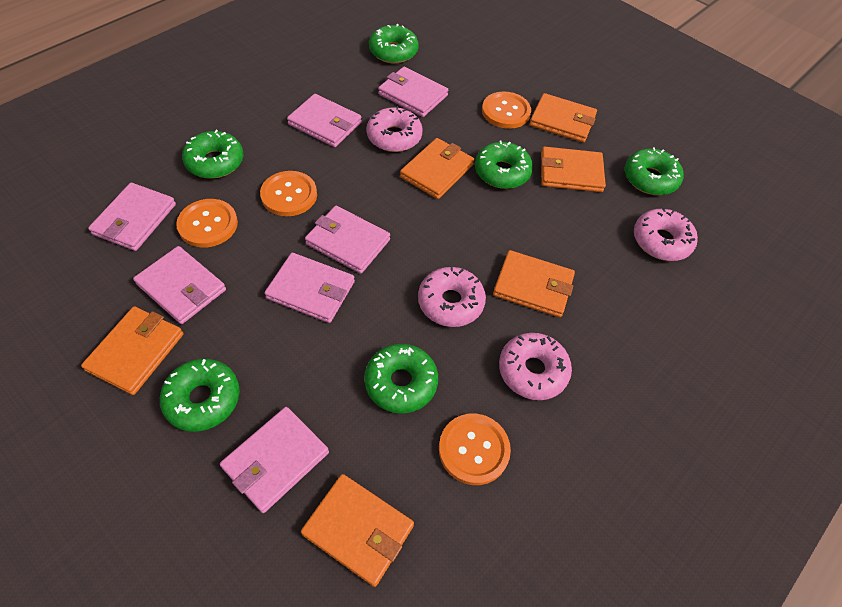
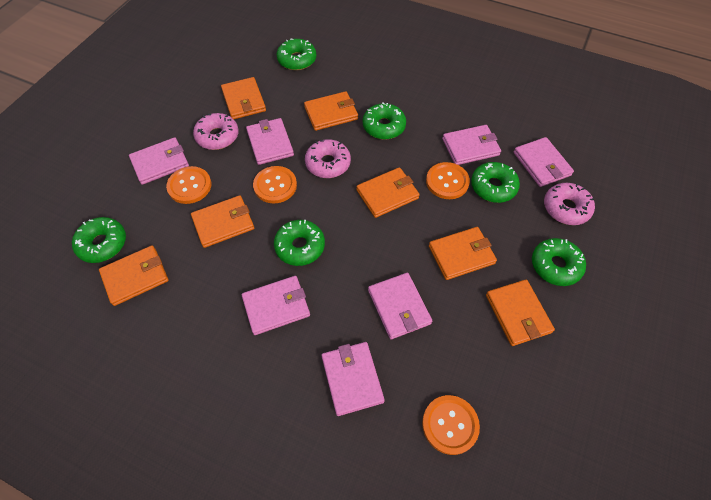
orange wallet: [81,306,183,395] [301,474,414,587] [400,138,474,199] [493,250,575,317] [530,93,597,142] [541,147,606,192] = 6 -> [99,245,169,306] [191,195,254,248] [221,77,266,119] [304,91,358,131] [356,167,420,218] [429,227,497,280] [486,280,555,346] = 7
pink donut: [366,106,423,152] [418,266,486,327] [499,333,572,400] [634,207,698,261] = 4 -> [193,113,239,150] [305,139,351,178] [544,183,595,225] = 3

